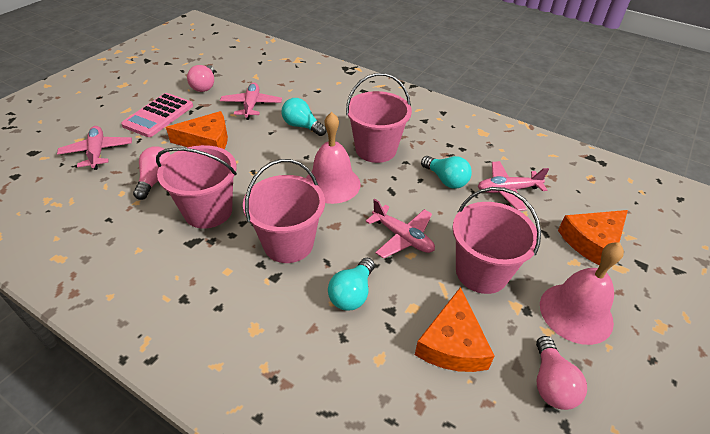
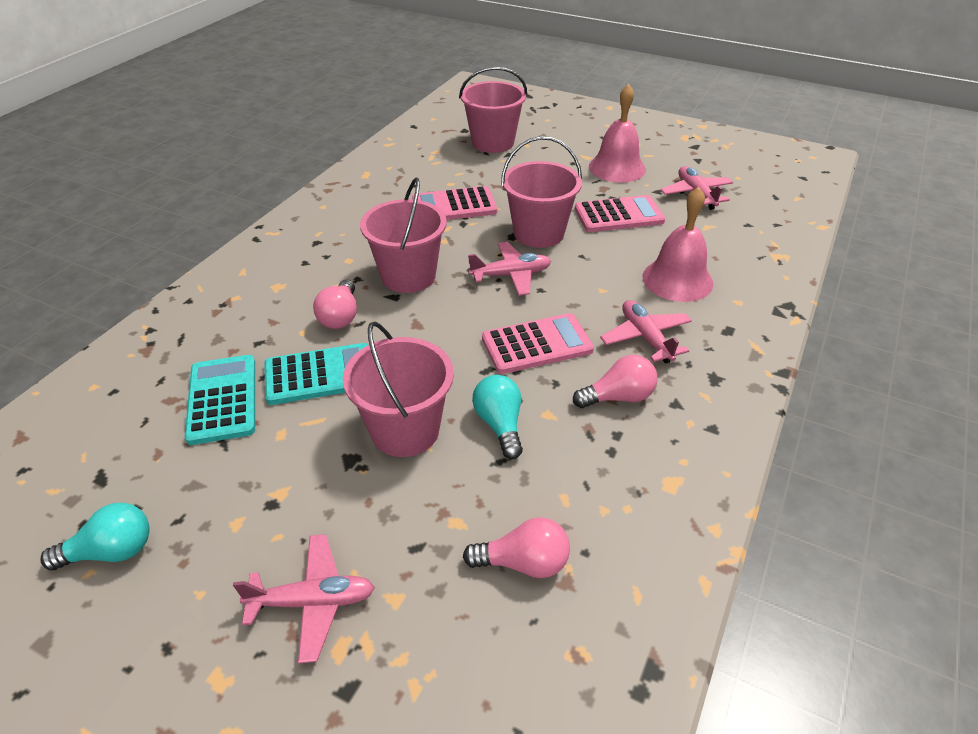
orange cheese: [166,111,228,149] [415,287,494,372] [558,210,628,265] = 3 -> none = 0
pink calculator: [121,93,193,137] = 1 -> [412,186,497,220] [482,313,594,374] [575,195,665,232] = 3
turquoise calculator: none = 0 -> [185,355,255,445] [264,343,368,405] = 2
turquoise light bulb: [282,98,327,136] [328,258,375,311] [421,156,472,189] = 3 -> [40,503,150,570] [472,375,523,459] = 2

